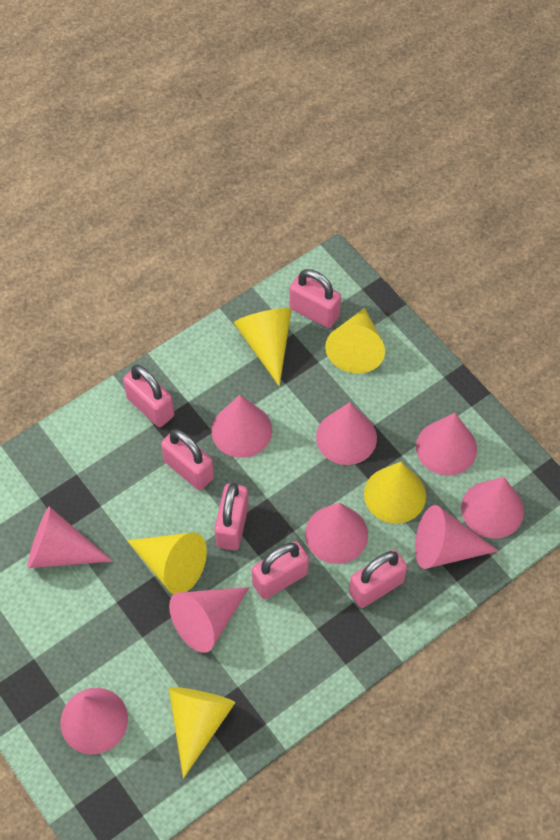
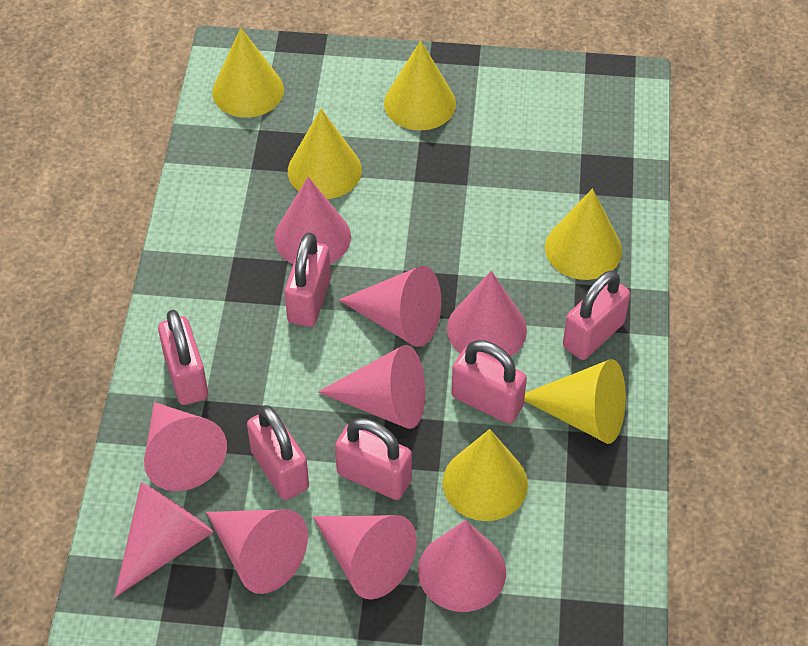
yellow cone: [127,532,207,594] [169,687,235,778] [234,308,292,386] [325,308,385,373] [364,462,426,524] = 5 -> [212,28,284,118] [288,109,362,199] [384,40,456,130] [443,429,528,521] [524,359,626,444] [545,188,622,280] = 6

